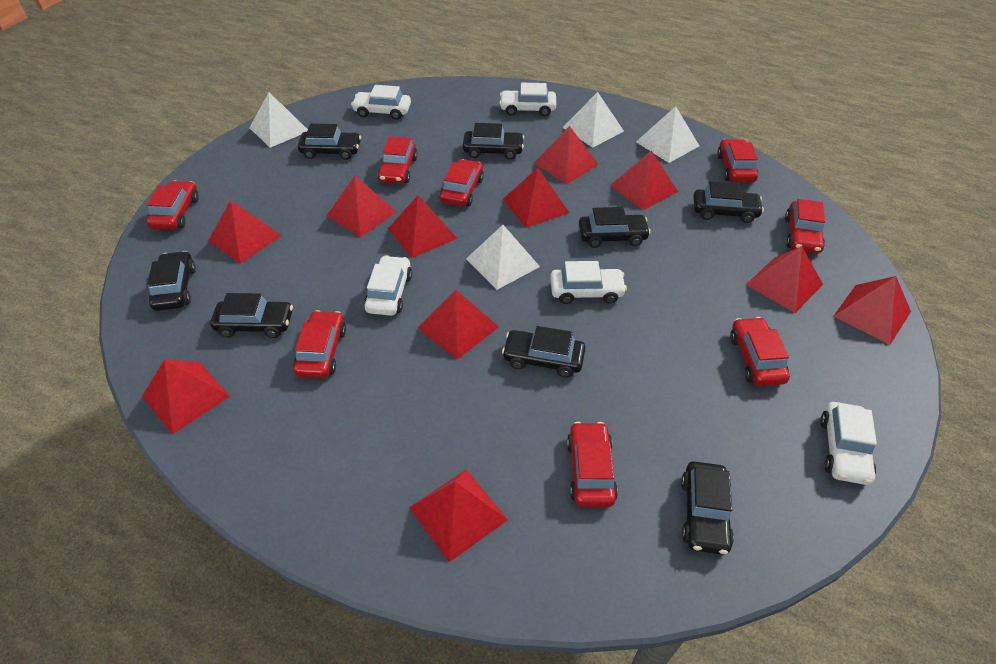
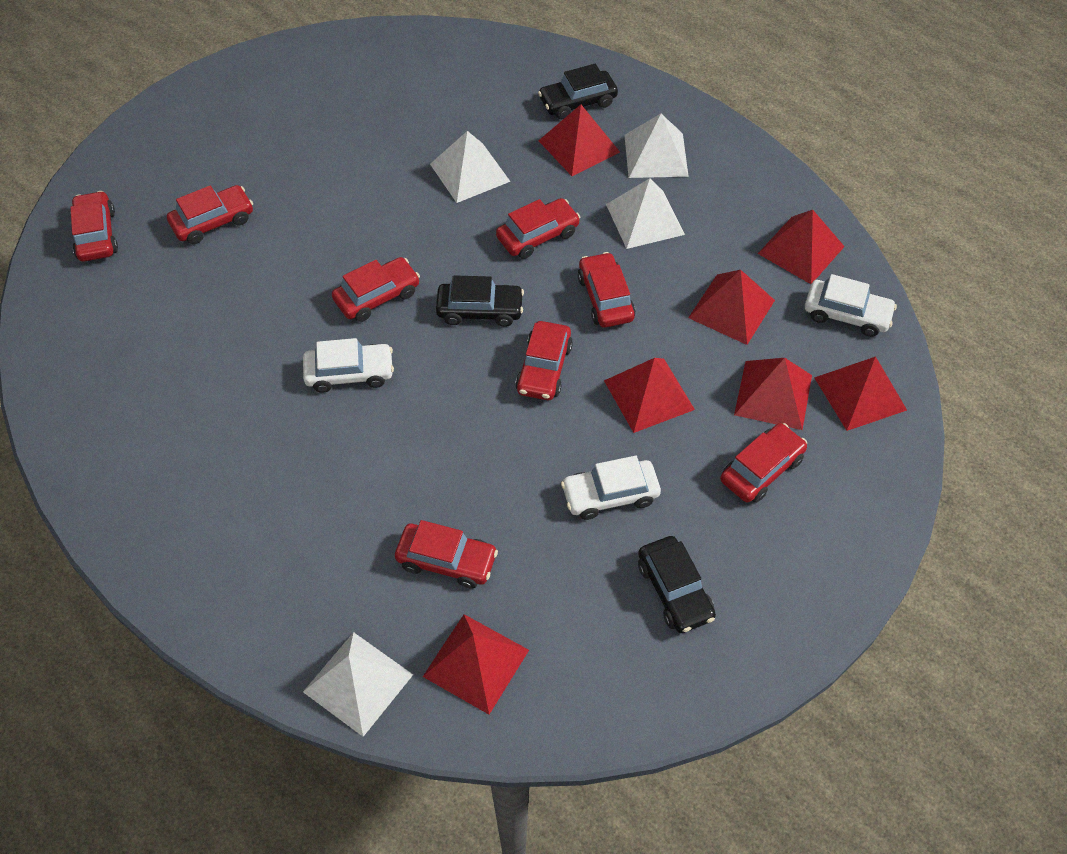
black car: [147,251,196,311] [210,293,293,338] [298,123,361,160] [463,123,524,160] [502,326,586,378] [579,207,651,248] [681,461,734,555] [693,181,764,223] = 8 -> [436,275,524,327] [538,64,618,119] [638,536,716,633] = 3
red pyramid: [142,360,230,434] [208,200,282,264] [327,175,397,237] [388,195,457,258] [409,469,508,562] [418,290,499,360] [503,168,569,228] [534,126,599,184] [610,150,678,210] [746,246,823,313] [834,276,911,345] = 11 -> [423,614,529,714] [538,105,620,176] [604,358,695,433] [688,270,775,345] [734,358,812,430] [758,209,845,284] [814,356,907,431] = 7
white car: [351,85,411,120] [364,255,412,316] [499,83,556,116] [550,261,627,304] [820,402,877,485] = 5 -> [303,338,394,393] [561,456,661,520] [805,274,897,337] = 3

